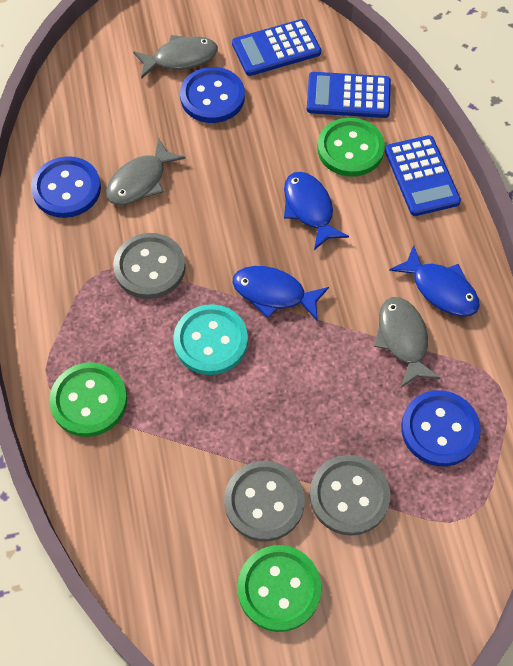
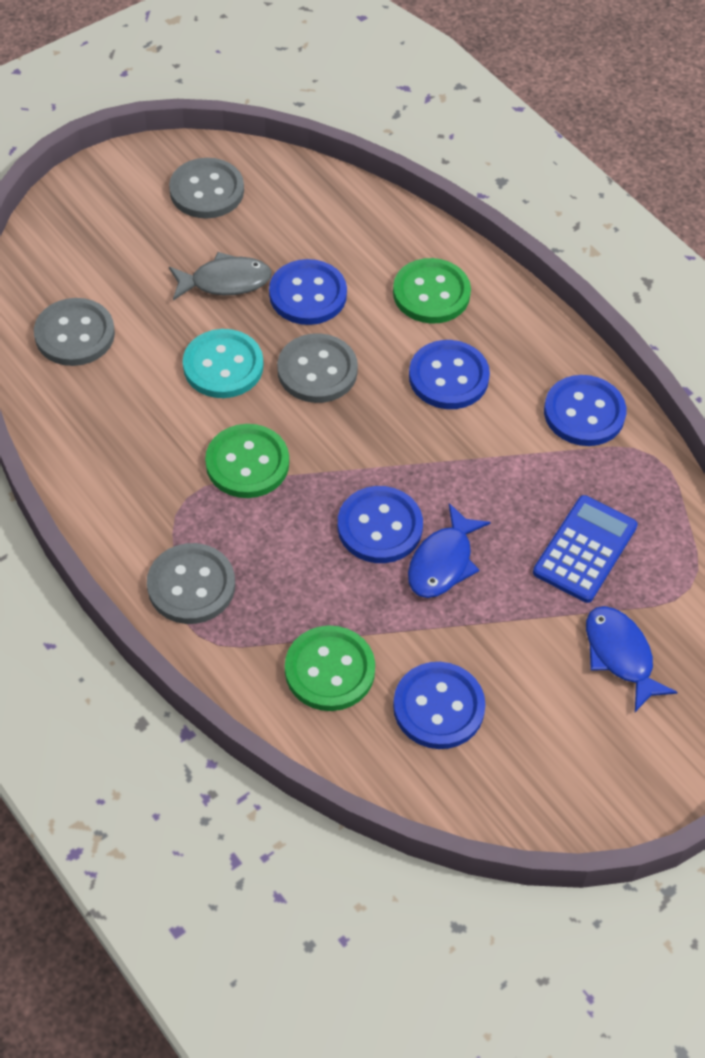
blue button: [31,156,101,218] [180,67,245,123] [401,390,481,466] = 3 -> [269,259,347,325] [338,486,423,563] [393,662,486,749] [409,340,490,409] [544,375,626,446] = 5
blue calculator: [232,19,321,76] [307,72,391,118] [385,135,461,216] = 3 -> [533,495,638,603] = 1
blue fish: [232,266,329,321] [284,172,349,250] [389,245,480,317] = 3 -> [408,503,491,598] [586,606,678,712] = 2
grey button: [113,233,185,299] [224,461,305,542] [310,455,390,536] = 3 -> [34,298,115,366] [147,543,235,624] [169,158,244,218] [277,333,358,403] = 4
grey fish: [106,138,186,205] [133,35,218,79] [374,297,441,387] = 3 -> [169,252,272,300] = 1

